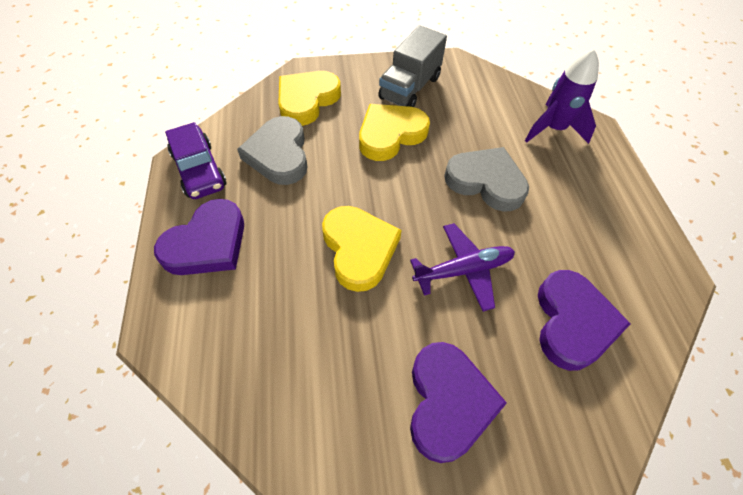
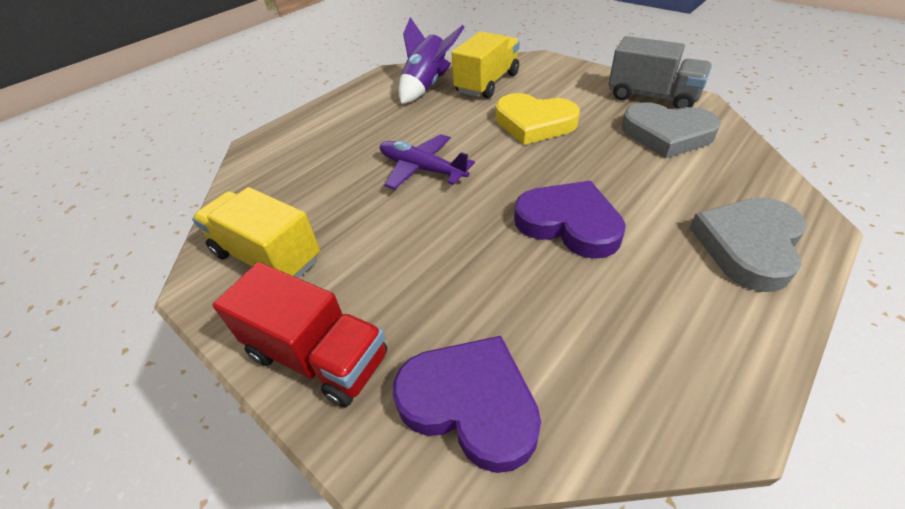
purple car: [165,122,226,199] = 1 -> none = 0
purple heart: [154,199,244,275] [410,342,507,463] [538,270,631,371] = 3 -> [393,336,541,473] [514,181,626,259] = 2
red truck: none = 0 -> [213,262,387,408] = 1
yellow heart: [278,71,341,126] [322,206,402,292] [359,104,430,161] = 3 -> [496,93,580,145] = 1
yellow truck: none = 0 -> [192,187,320,278] [452,31,520,99] = 2

